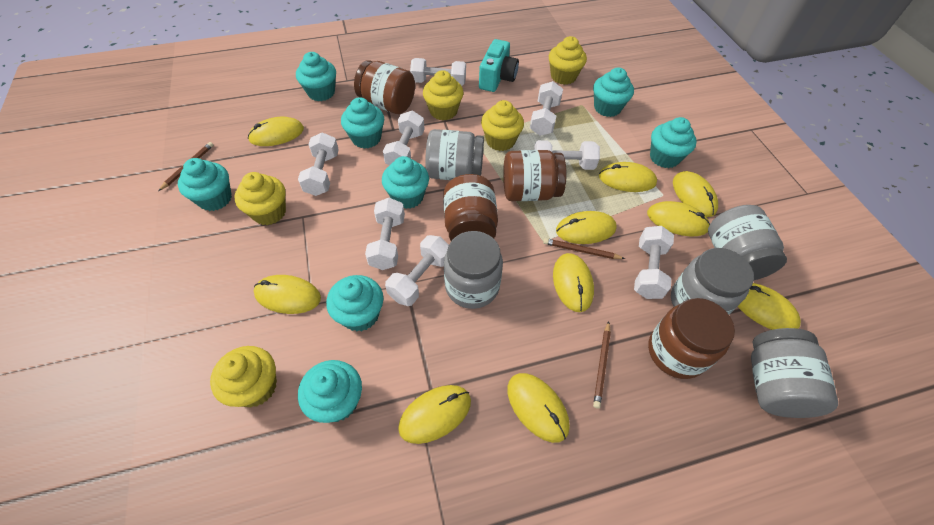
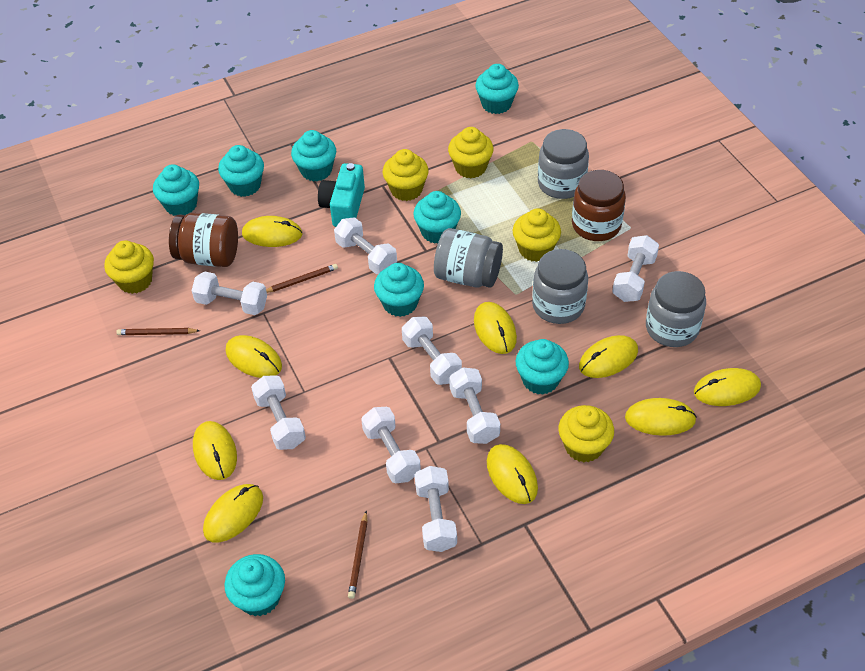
brown jar: [354,60,415,114] [443,174,498,241] [503,150,567,201] [648,298,735,379] = 4 -> [169,213,238,267] [572,170,626,241] = 2
grey jar: [425,129,484,180] [444,231,503,309] [671,248,754,314] [708,205,787,280] [751,328,838,418] = 5 -> [434,228,503,288] [532,249,588,324] [538,129,589,199] [646,271,706,347] = 4
yellow mouse: [248,117,304,146] [254,275,321,314] [398,385,471,444] [507,373,570,443] [553,253,594,312] [556,211,617,244] [599,162,657,192] [647,201,710,236] [673,171,718,217] [738,283,801,330] = 10 -> [193,421,237,480] [203,484,263,543] [226,335,282,378] [242,216,303,247] [474,302,517,354] [487,444,538,504] [579,335,638,378] [625,398,697,436] [694,368,761,406] = 9

